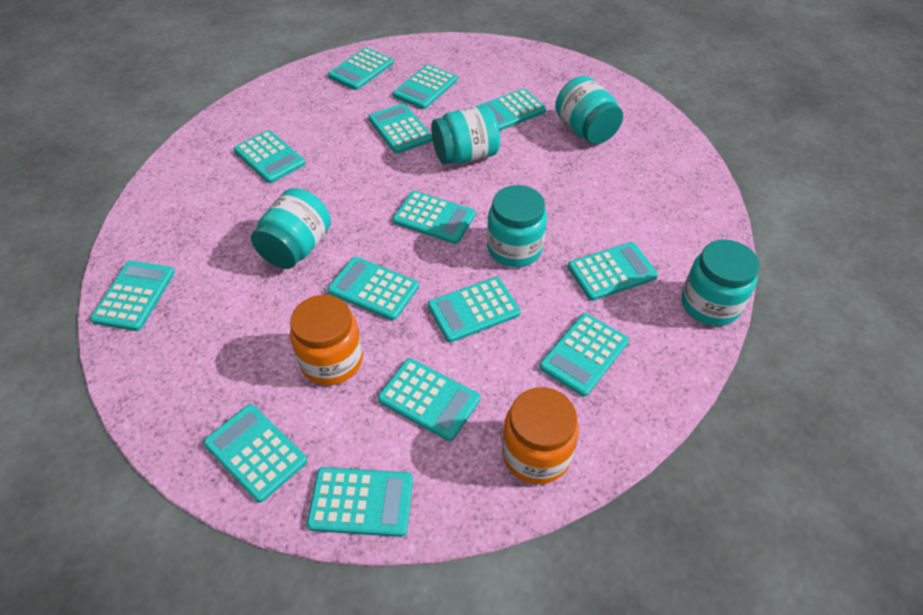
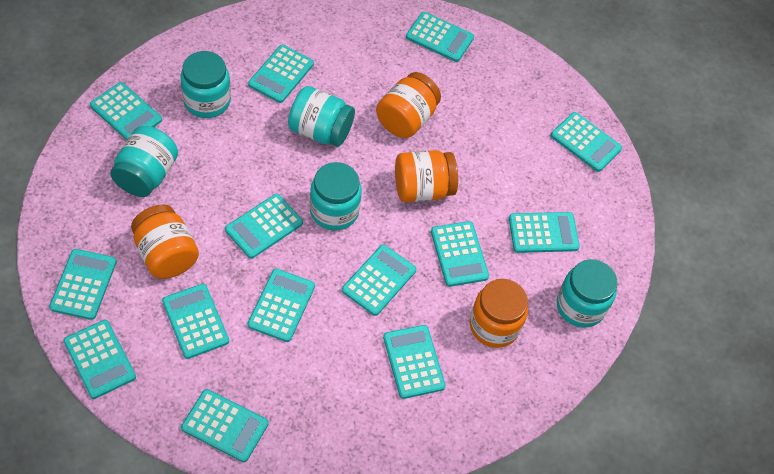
orange jar: [290,295,363,385] [502,387,579,484] = 2 -> [131,204,199,279] [376,72,441,138] [395,150,458,202] [469,279,528,348] = 4

